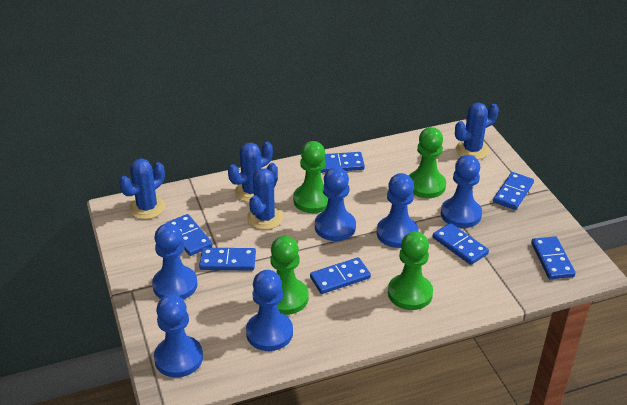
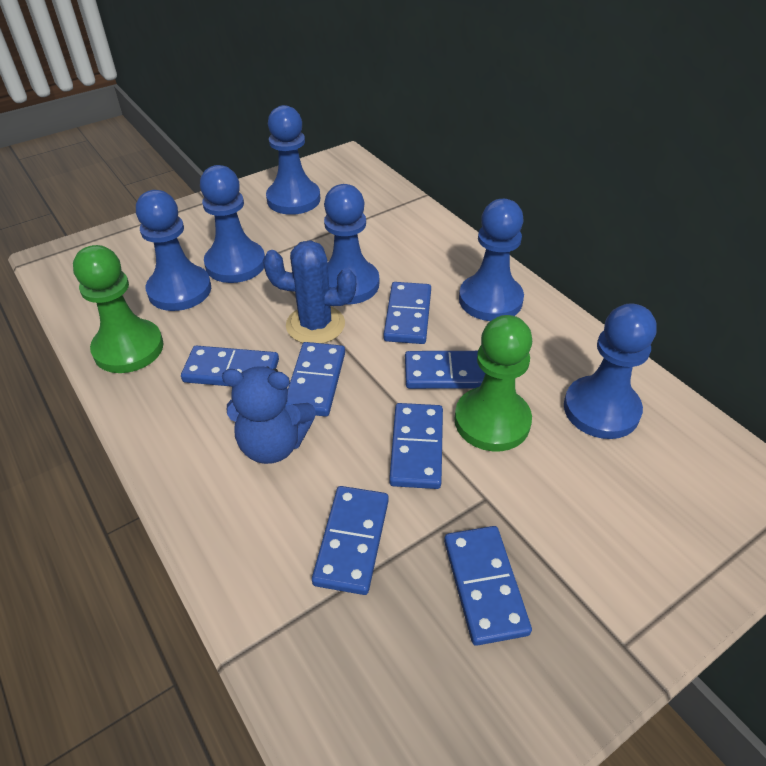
blue cactus: [119,158,165,219] [228,142,273,202] [247,163,283,230] [455,103,499,160] = 4 -> [263,240,356,344] = 1
blue teddy bear: none = 0 -> [222,366,316,464] = 1
green pawn: [270,236,309,315] [293,141,328,213] [388,231,433,310] [408,127,446,198] = 4 -> [73,245,164,373] [454,315,532,451] = 2

